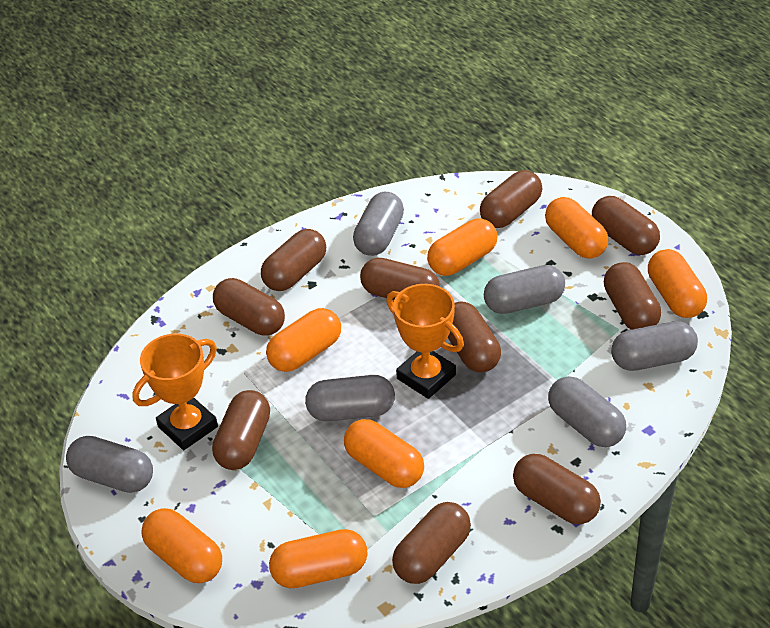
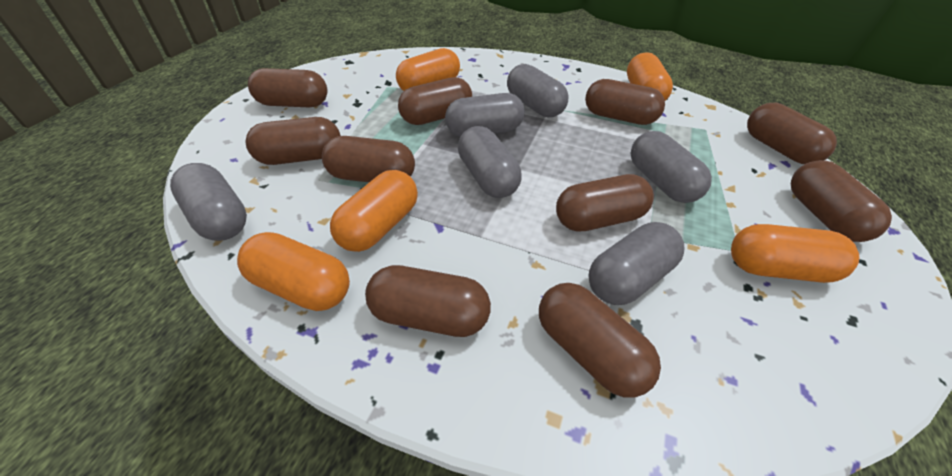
orange capsule: [141,508,222,583] [266,308,341,372] [269,529,368,588] [344,419,424,488] [427,218,497,276] [545,197,608,258] [648,249,707,318] = 7 -> [237,232,350,311] [330,170,418,252] [396,48,460,91] [627,52,673,101] [731,224,859,283] = 5
orange trophy: [132,334,218,450] [386,284,464,399] = 2 -> none = 0

